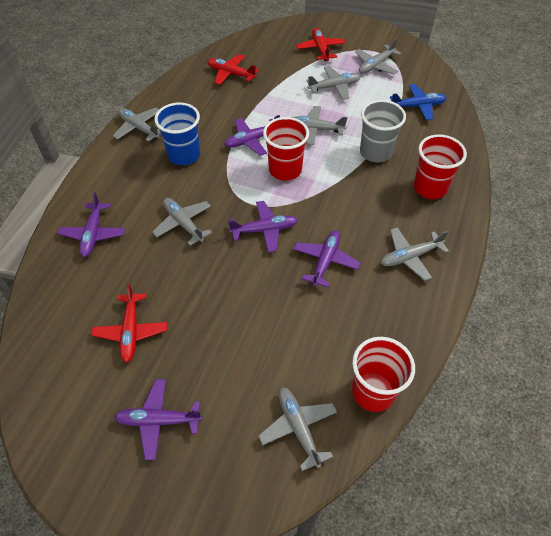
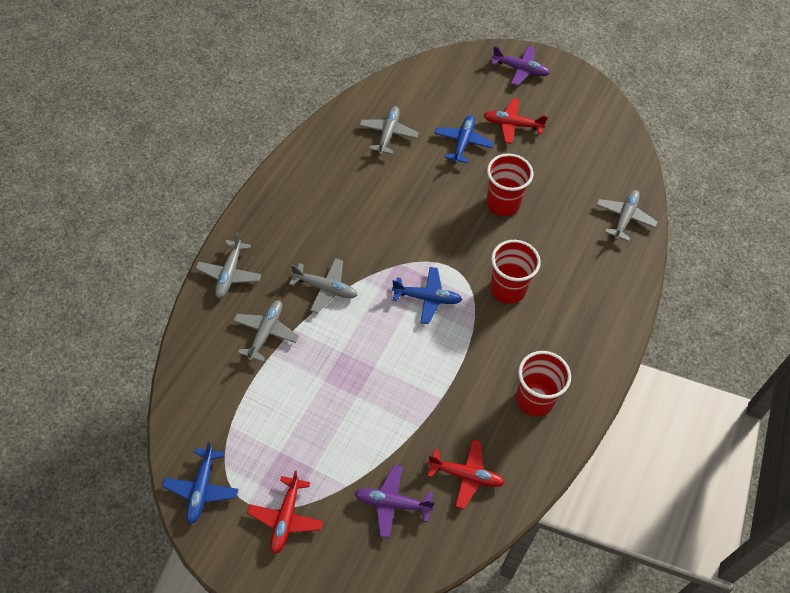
blue cup: [154,102,200,165] = 1 -> none = 0
blue plane: [390,84,447,120] = 1 -> [162,441,238,524] [392,267,462,324] [434,115,494,163] = 3
grey cup: [360,100,406,162] = 1 -> none = 0
grey plane: [113,108,161,142] [152,198,212,246] [258,387,337,471] [293,106,348,145] [306,66,361,100] [355,38,401,74] [381,227,449,281] = 7 -> [196,232,262,299] [233,300,299,362] [289,258,358,314] [359,106,418,155] [596,190,658,242] = 5
purple plane: [58,192,125,257] [115,379,202,460] [224,115,280,156] [228,201,298,252] [293,230,360,287] = 5 -> [354,465,435,538] [491,46,550,86] = 2

